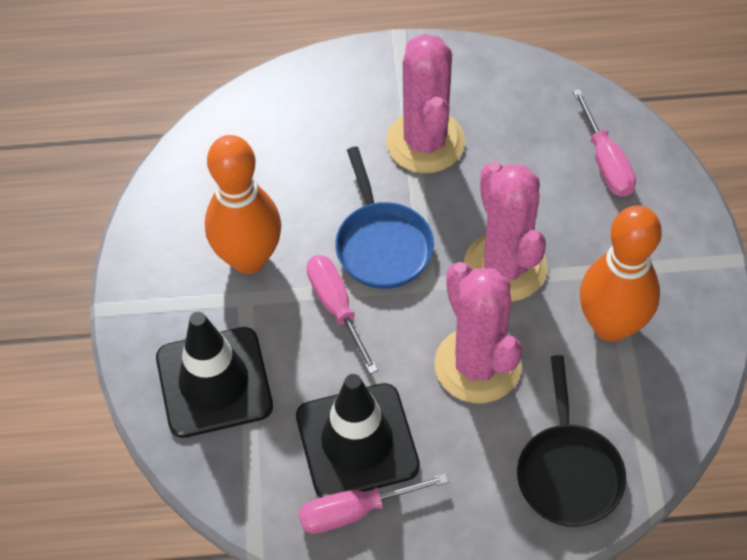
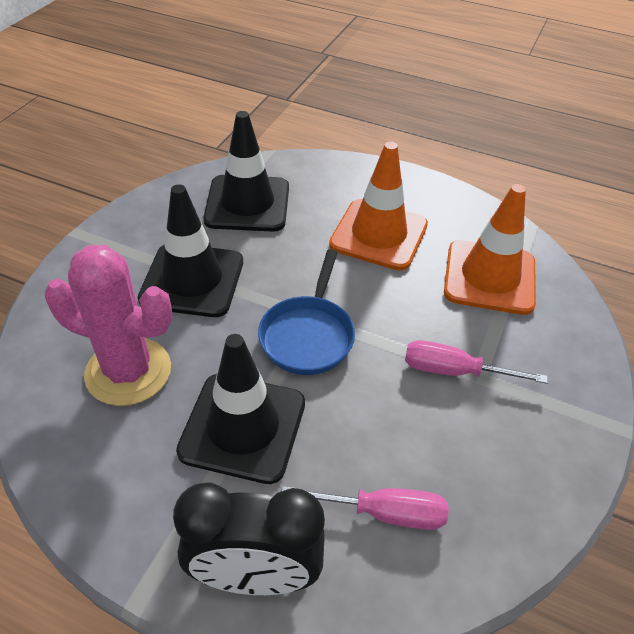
black clock: none = 0 -> [173,483,325,595] = 1
black pan: [517,355,626,527] = 1 -> none = 0
black traffic cone: [156,312,273,438] [296,374,420,498] = 2 -> [138,185,243,317] [176,334,305,484] [203,111,289,232] = 3
orange bowling pin: [205,135,281,274] [580,205,662,342] = 2 -> none = 0
orange traffic cone: none = 0 -> [329,142,428,270] [444,184,536,315] = 2
pink cactus: [386,34,465,173] [434,262,522,403] [464,162,547,302] = 3 -> [45,245,173,406] = 1
pink screwdriver: [298,473,449,534] [307,255,378,374] [573,89,636,197] = 3 -> [282,486,449,530] [405,340,548,384] = 2

